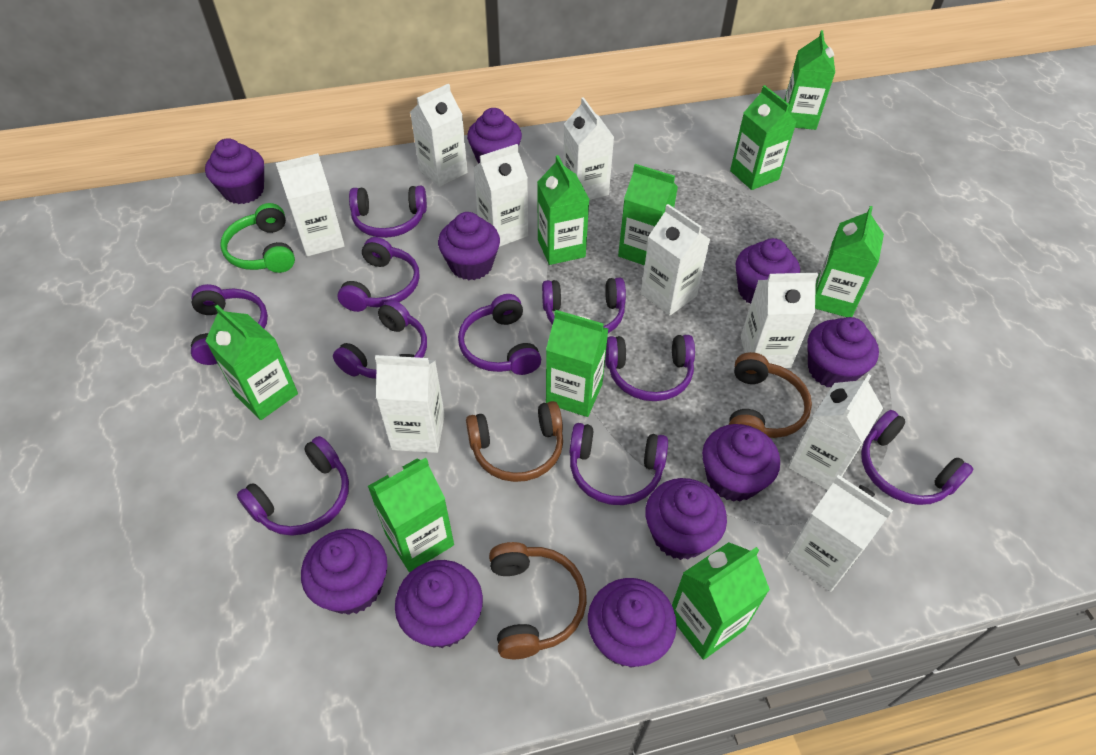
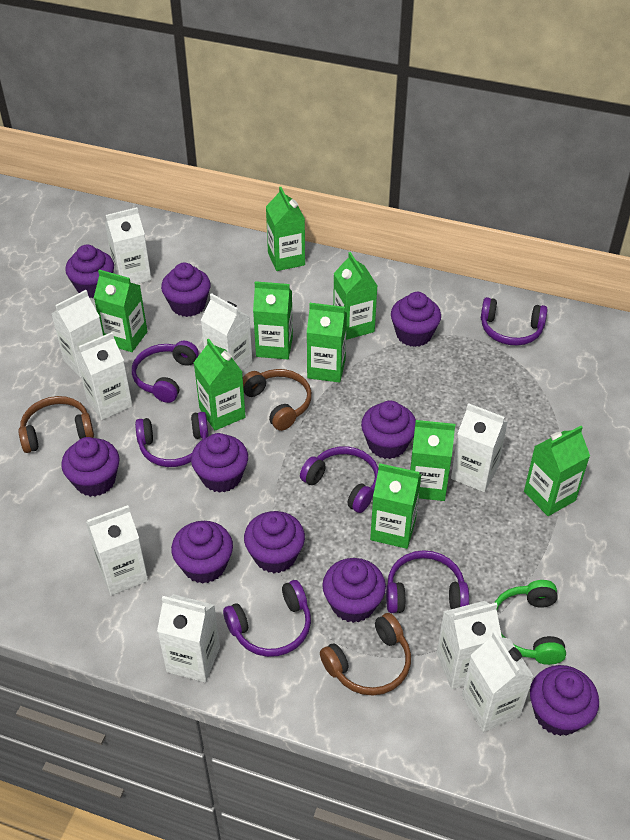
purple headphones: [191,284,268,365] [237,436,349,536] [333,300,427,379] [337,237,420,312] [349,186,427,238] [458,294,541,375] [542,278,626,333] [570,423,668,505] [605,335,695,401] [861,410,973,505] = 10 -> [132,341,199,403] [135,412,209,467] [223,580,311,657] [300,446,379,513] [386,550,469,613] [481,297,548,346] = 6

